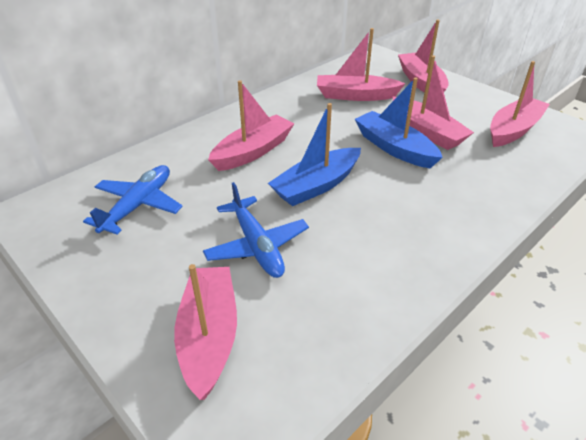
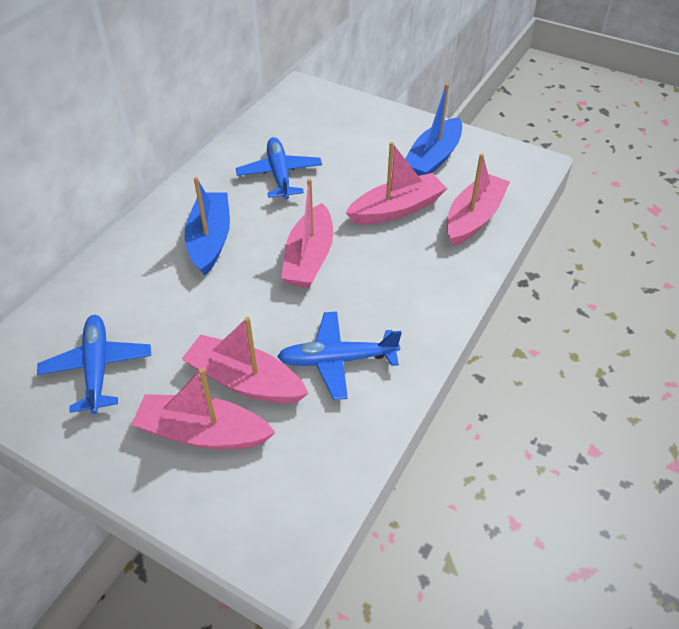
blue plane: [83,165,183,234] [203,182,309,278] = 2 -> [37,315,151,414] [236,137,322,200] [277,312,401,400] = 3
pink boat: [174,264,237,400] [208,80,295,171] [317,28,406,101] [392,55,474,150] [398,20,449,93] [490,61,550,147] = 6 -> [131,368,276,450] [182,317,309,404] [281,178,333,288] [346,142,447,225] [447,153,510,246] = 5

